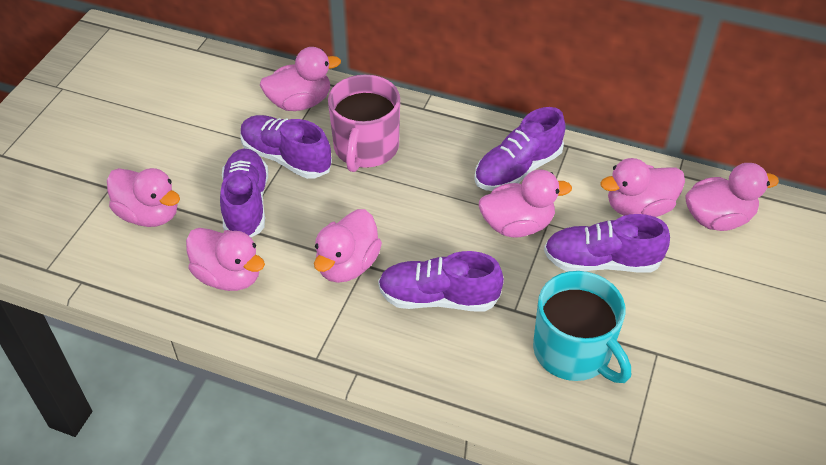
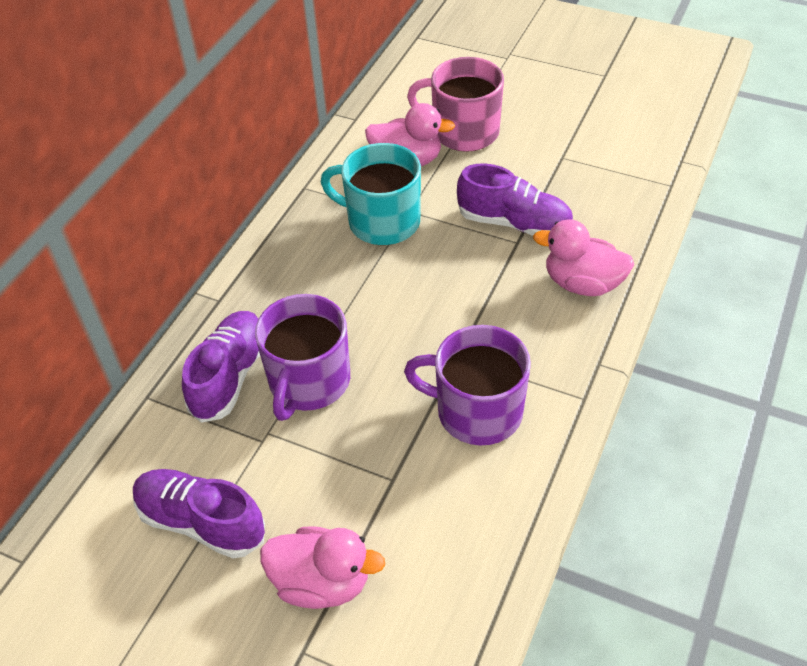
pink duck: [107,168,180,227] [186,228,265,291] [260,47,341,111] [314,209,382,283] [479,170,572,238] [600,158,685,217] [685,163,779,231] = 7 -> [260,526,385,609] [365,103,455,166] [533,219,634,296] = 3
purple mug: none = 0 -> [255,294,350,421] [404,325,531,445] = 2
purple shoe: [220,149,268,237] [240,115,332,179] [378,251,504,312] [474,107,565,191] [544,214,670,273] = 5 -> [133,469,265,559] [182,311,260,423] [457,163,573,236] = 3

